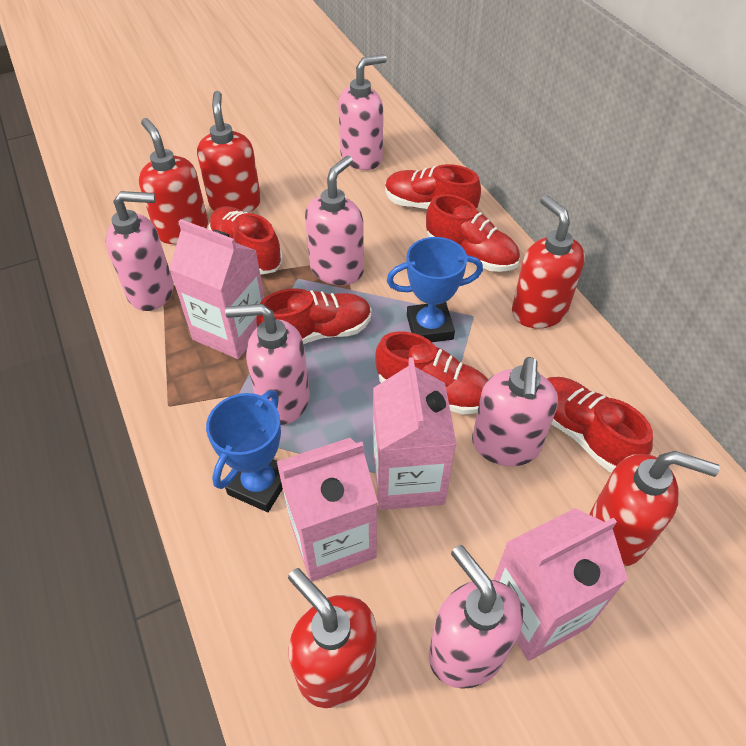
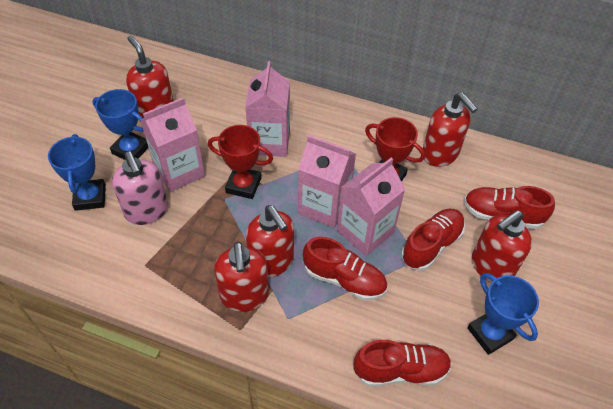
blue trophy: [206,390,283,512] [387,237,483,342] = 2 -> [48,134,106,211] [92,89,148,160] [467,273,539,355] = 3
pink soap dispenser: [106,191,174,311] [225,304,310,425] [305,156,364,285] [338,54,387,170] [429,545,523,689] [472,357,558,467] = 6 -> [112,151,168,225] = 1
red shoe: [209,206,283,275] [256,288,372,344] [375,331,488,415] [385,164,481,209] [426,194,520,272] [547,377,653,472] = 6 -> [303,237,387,301] [353,340,452,386] [401,209,465,271] [464,186,555,229] = 4
red trophy: none = 0 -> [208,125,273,199] [365,117,425,182] = 2

